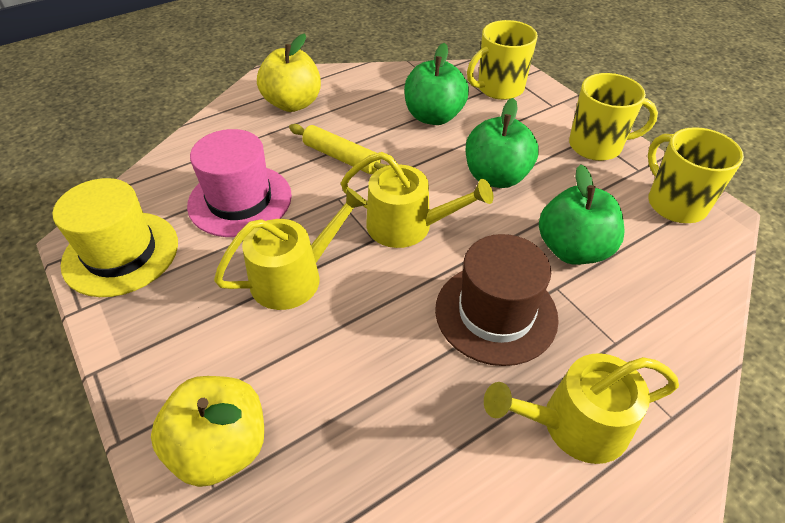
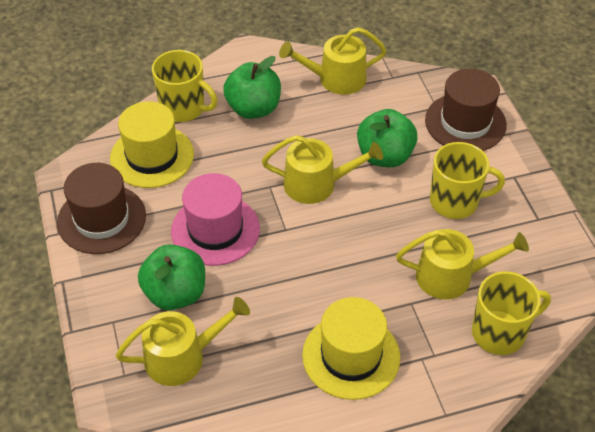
brown hat: [435,234,559,366] = 1 -> [57,163,146,254] [425,69,507,151] = 2
yellow apple: [151,376,264,487] [257,33,321,112] = 2 -> none = 0
yellow hat: [53,178,178,297] = 1 -> [110,101,194,188] [302,297,400,400] = 2
yellow rolling pin: [289,124,389,174] = 1 -> none = 0
yellow watering can: [214,187,368,310] [341,152,494,248] [484,353,679,464] = 3 -> [116,297,250,386] [262,135,383,204] [279,27,387,95] [396,229,529,299] = 4

